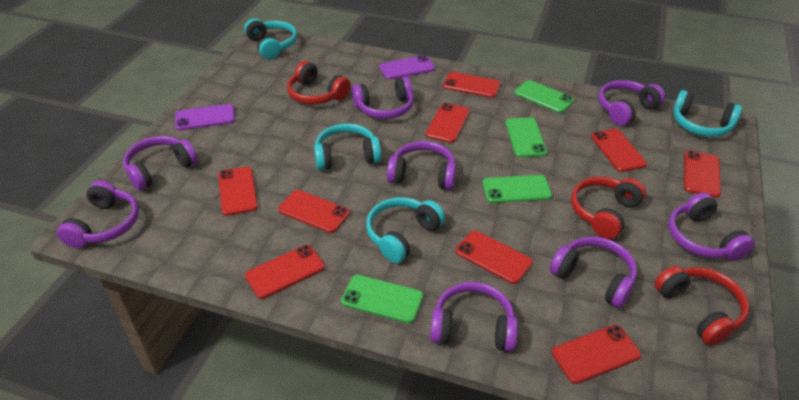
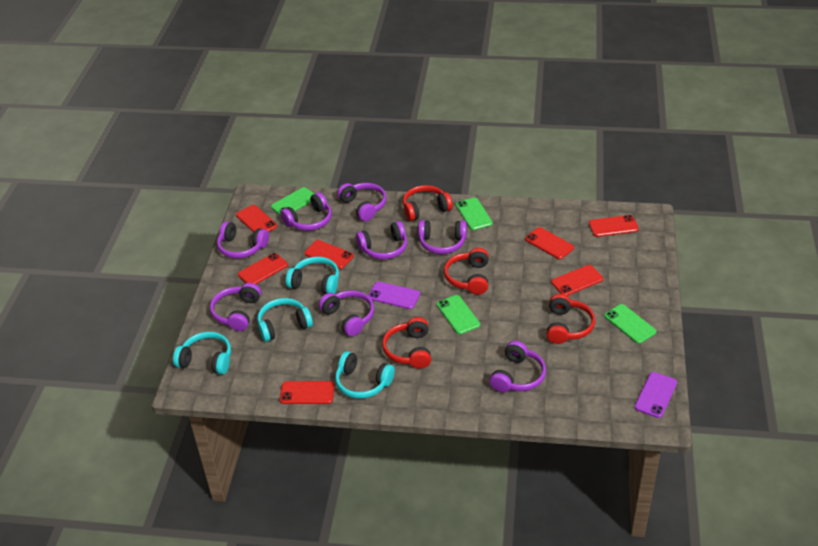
red headphones: [287,61,351,104] [571,177,646,239] [654,266,749,346] = 3 -> [382,317,431,369] [403,185,453,221] [444,248,489,295] [547,294,595,344] = 4
red phone: [218,167,258,216] [245,245,325,299] [278,190,350,233] [426,103,470,143] [443,72,501,98] [455,230,533,284] [552,325,641,384] [591,129,647,172] [684,151,721,198] = 9 -> [236,205,277,232] [238,253,288,284] [280,381,335,404] [304,240,354,269] [525,227,574,259] [551,265,603,296] [589,215,639,237] = 7

